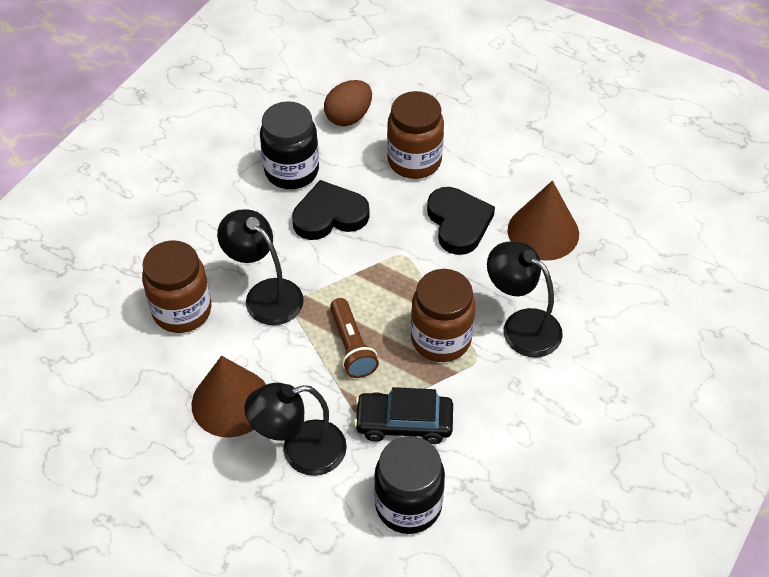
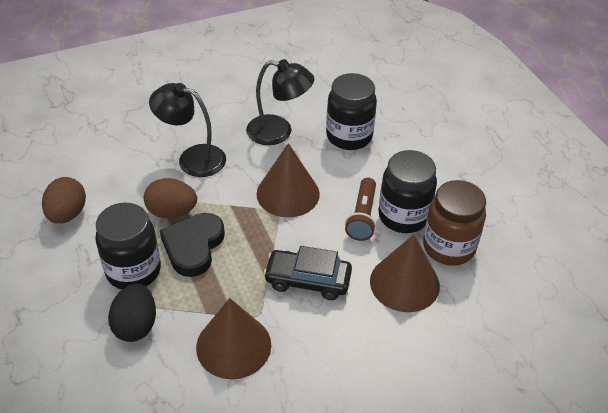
black egg: none = 0 -> [108,283,156,342] = 1
black heart: [292,180,370,240] [427,187,495,255] = 2 -> [160,213,225,277] = 1
black jar: [260,101,319,189] [374,436,445,534] = 2 -> [95,202,161,290] [326,73,377,150] [378,150,437,233] = 3
black lamp: [217,209,304,325] [244,383,347,476] [487,242,563,357] = 3 -> [149,83,226,177] [246,59,314,145] = 2
brown cone: [191,356,266,438] [508,181,579,261] = 2 -> [196,298,271,379] [256,143,320,217] [370,234,440,312] = 3
brown egg: [324,80,372,126] = 1 -> [42,177,86,224] [144,178,197,218] = 2
brown jar: [142,240,212,333] [387,91,444,179] [411,269,475,362] = 3 -> [423,180,486,266] = 1

